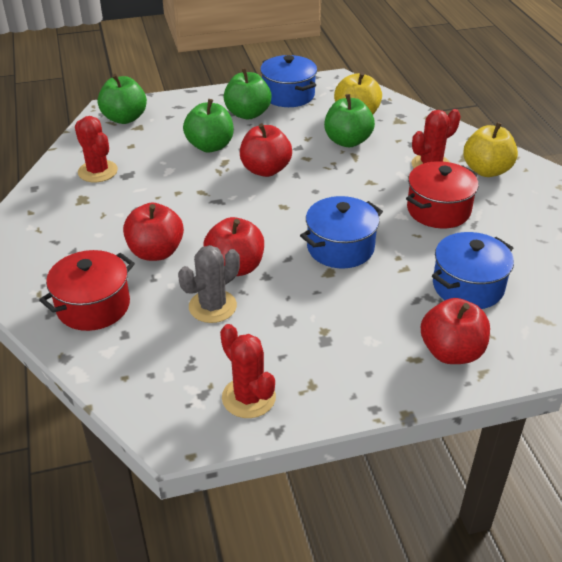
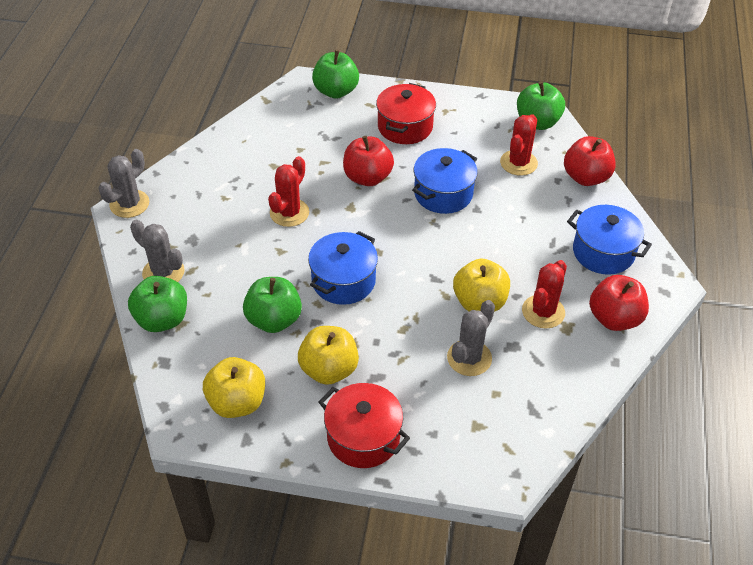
grey cactus: [178,245,240,323] = 1 -> [98,149,149,218] [130,220,185,282] [447,300,495,376] = 3
red apple: [123,203,184,261] [204,217,264,276] [240,123,292,177] [421,298,490,364] = 4 -> [343,136,394,186] [564,136,616,186] [589,275,649,331] = 3
yellow apple: [334,72,382,114] [463,122,518,177] = 2 -> [203,357,265,418] [298,326,359,385] [453,258,510,312] = 3

